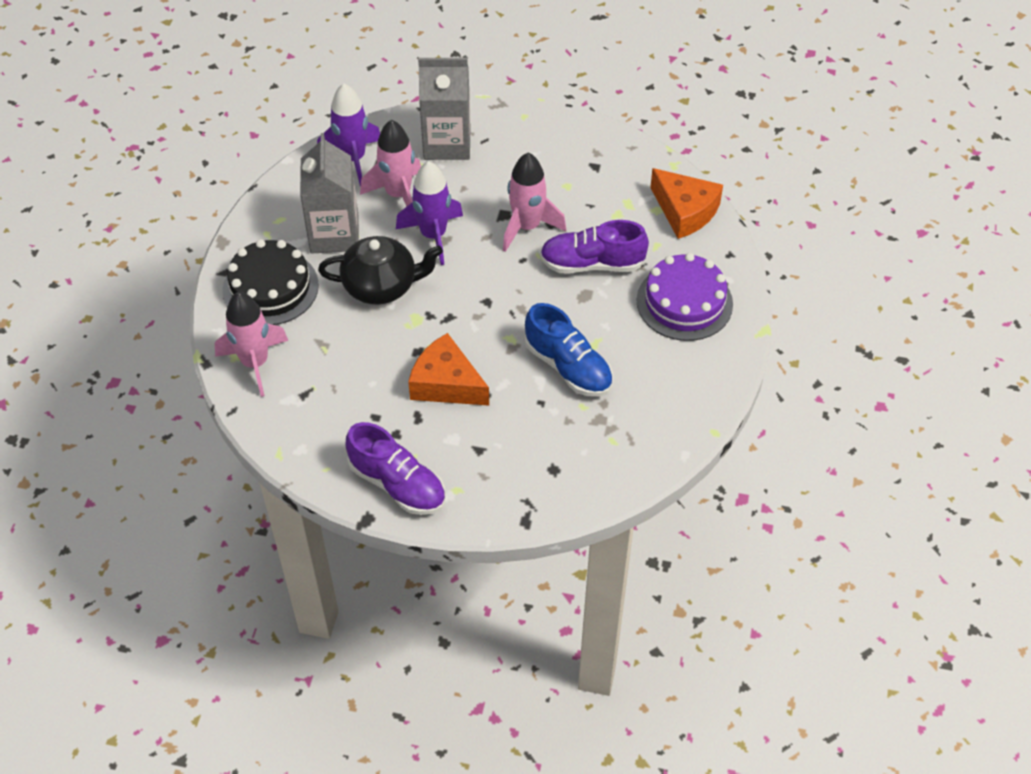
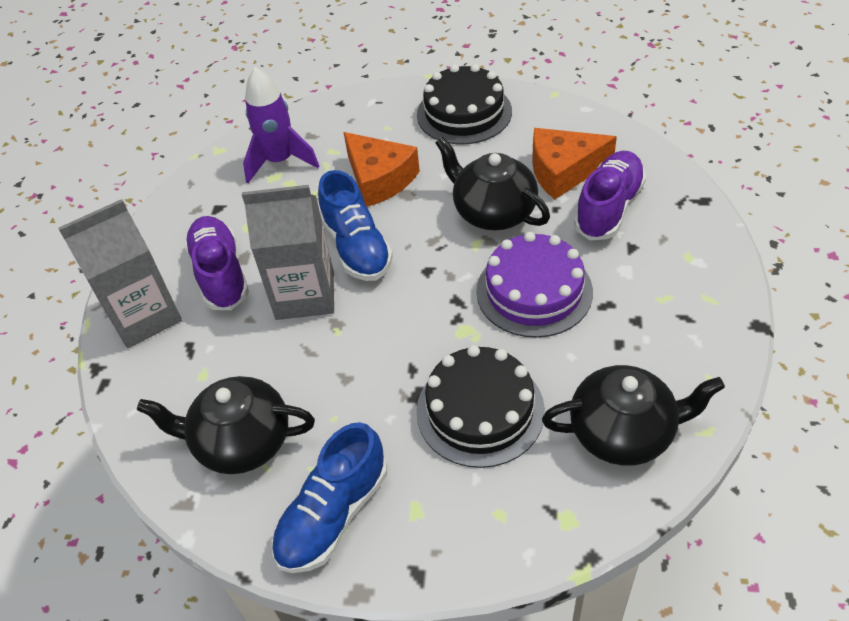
black cake: [222,239,319,325] = 1 -> [416,345,545,468] [417,64,512,144] = 2
black teapot: [318,236,443,305] = 1 -> [137,376,315,474] [435,137,550,230] [542,365,725,466] = 3
blue shoe: [524,303,613,397] = 1 -> [272,422,387,573] [318,170,393,281] = 2
pink rocket: [215,292,288,397] [360,120,421,207] [503,153,566,252] = 3 -> none = 0
purple rocket: [317,84,380,186] [396,161,463,265] = 2 -> [243,67,319,183] = 1

